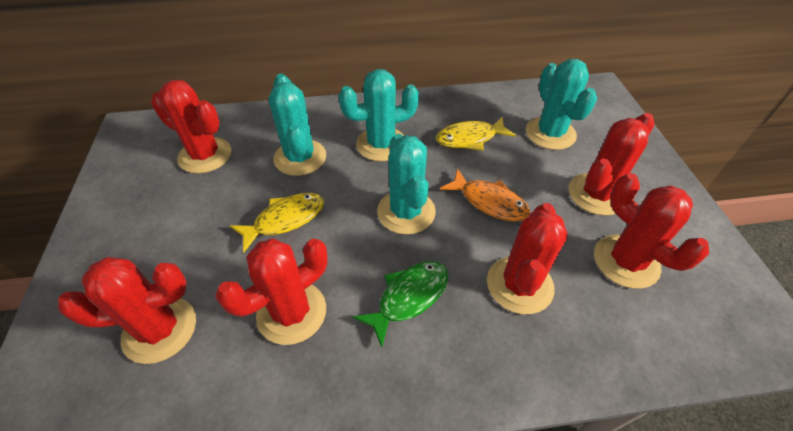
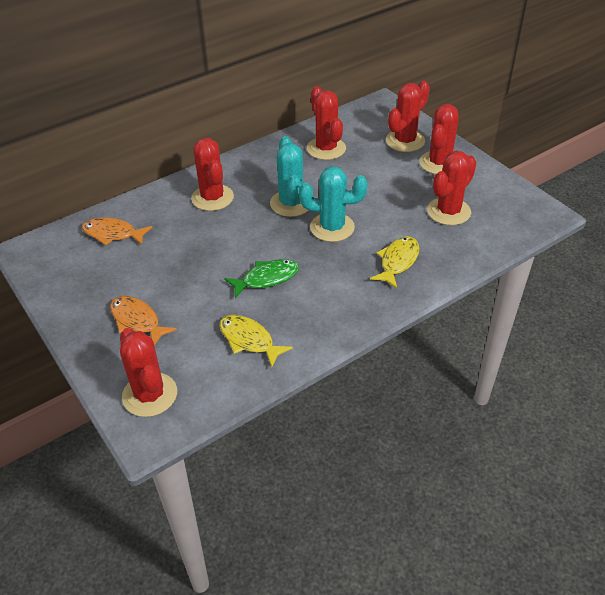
orange fish: [440,168,530,222] = 1 -> [82,217,153,246] [110,296,177,346] = 2
turquoise cactus: [269,74,326,176] [338,69,419,161] [377,134,436,235] [526,59,597,150] = 4 -> [270,136,309,217] [299,166,367,242] = 2

